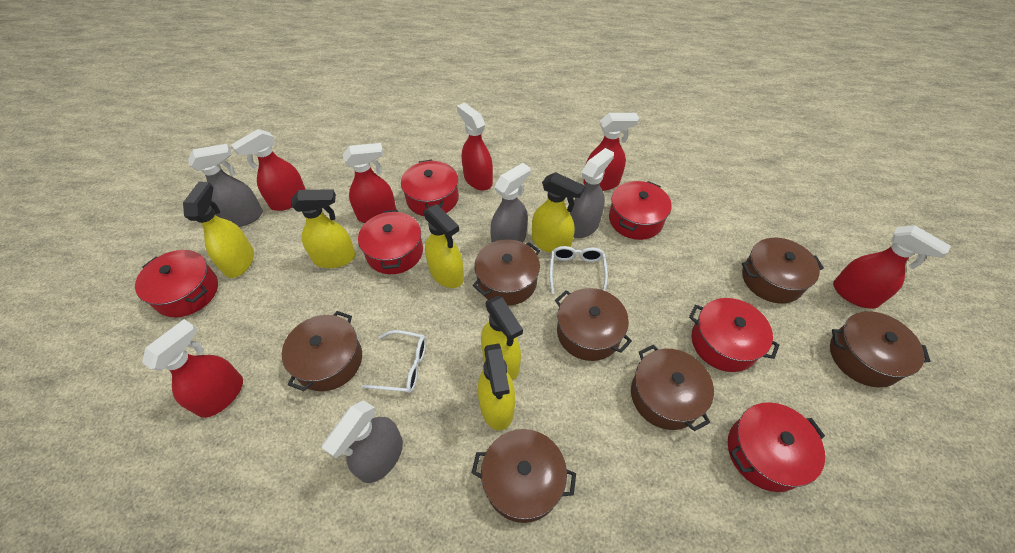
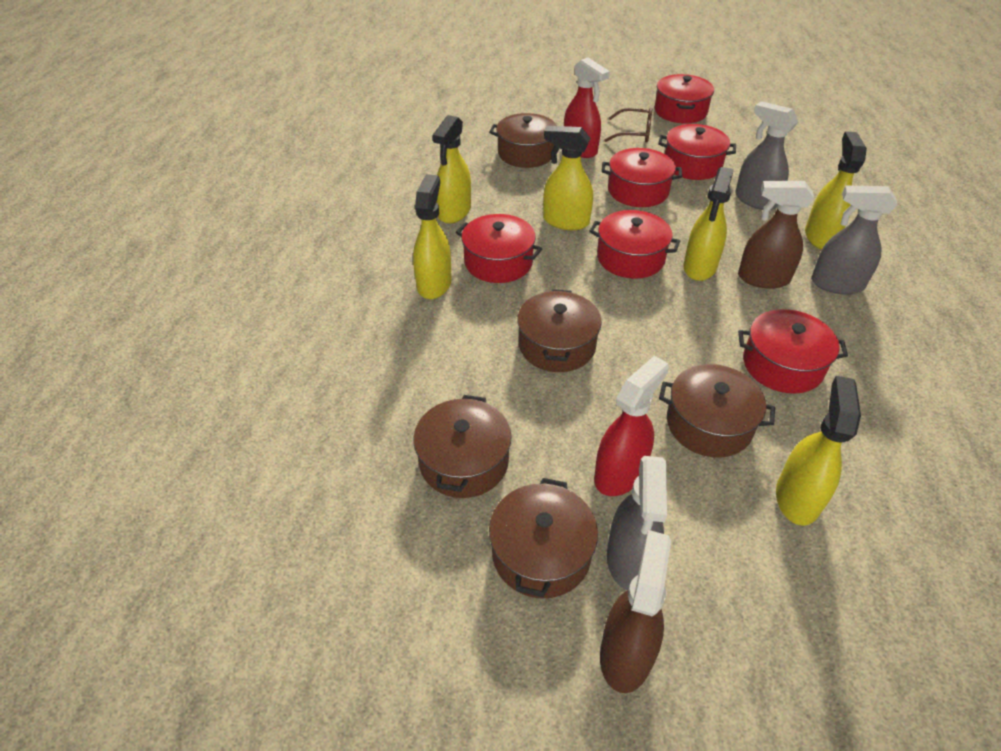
brown glasses: none = 0 -> [605,108,652,143] = 1
brown pot: [282,311,362,391] [472,429,576,523] [473,239,540,306] [555,288,632,361] [631,345,714,431] [742,238,824,304] [830,311,930,387] = 7 -> [413,395,512,498] [489,113,557,168] [489,478,598,599] [517,289,602,372] [659,364,775,457] = 5
brown spray bottle: none = 0 -> [600,530,671,693] [738,181,814,289] = 2
grey spray bottle: [188,144,263,227] [321,400,403,483] [490,163,530,243] [570,148,614,238] = 4 -> [607,456,667,590] [735,101,799,210] [811,185,898,294] = 3
red spray bottle: [142,319,243,418] [231,129,306,211] [343,143,396,223] [457,103,493,191] [583,113,639,191] [833,225,951,309] = 6 -> [564,57,610,158] [594,356,669,496] = 2
white glasses: [361,330,426,393] [550,246,608,294] = 2 -> none = 0

